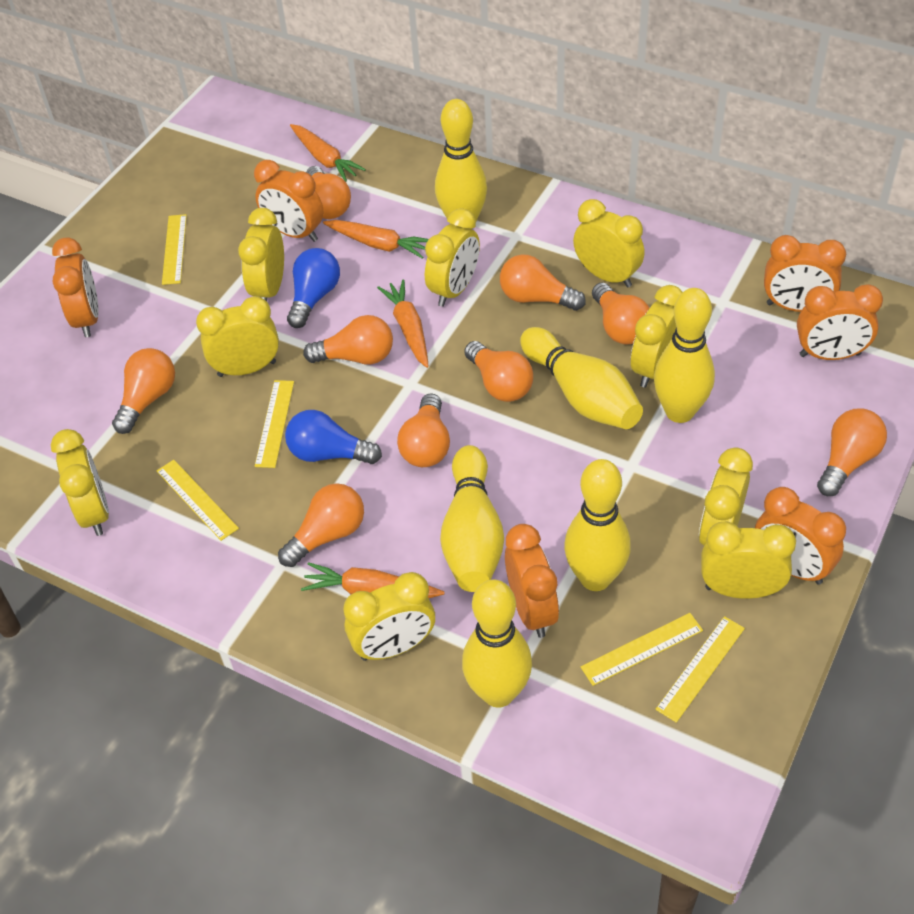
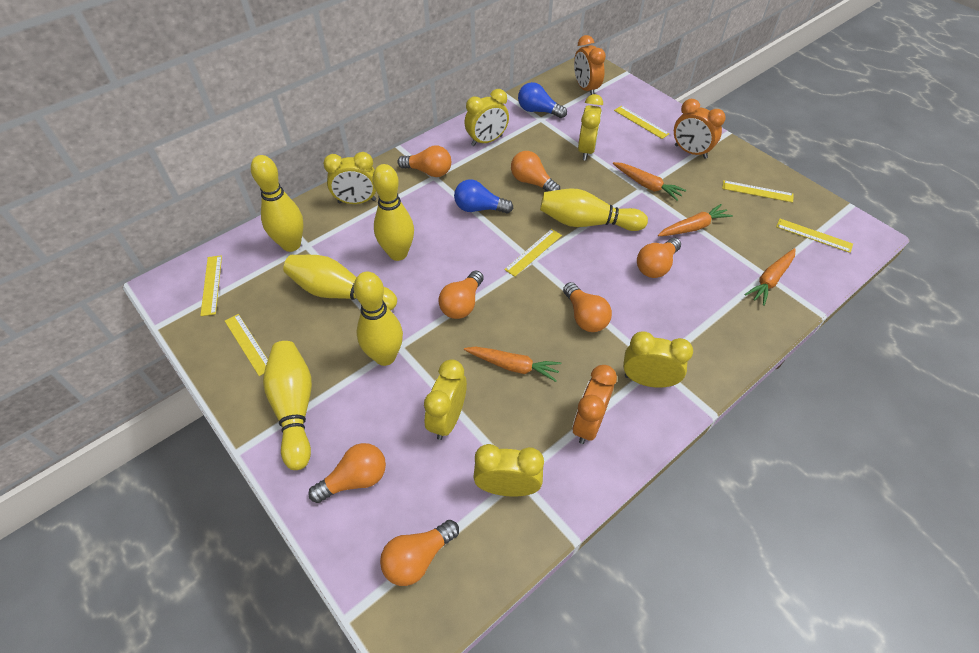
orange clock: [52,237,99,337] [254,160,324,242] [505,524,559,638] [755,487,846,585] [764,235,846,312] [797,284,883,360] = 6 -> [572,365,617,444] [574,35,606,95] [674,99,726,159] = 3
orange light bulb: [112,348,175,434] [278,483,364,567] [303,315,393,365] [306,166,351,219] [397,393,450,467] [464,341,533,402] [500,255,586,311] [592,282,650,344] [817,409,887,496] = 9 -> [308,443,386,503] [380,520,459,586] [398,146,451,177] [438,271,484,319] [511,151,560,192] [563,282,612,332] [637,238,681,278] = 7
yellow clock: [51,429,109,536] [196,296,279,377] [238,208,284,301] [343,572,435,661] [425,208,480,307] [573,199,645,288] [631,285,683,388] [699,447,753,546] [701,521,796,599] = 9 -> [323,152,376,204] [424,359,467,440] [464,89,509,146] [473,444,544,497] [578,94,603,160] [623,332,693,388] = 6
yellow ruler: [157,460,239,541] [162,214,187,285] [255,380,294,468] [580,613,703,686] [655,616,745,723] = 5 -> [200,255,222,316] [225,314,268,376] [504,229,562,277] [614,106,669,139] [722,180,794,203] [776,219,853,253] = 6

